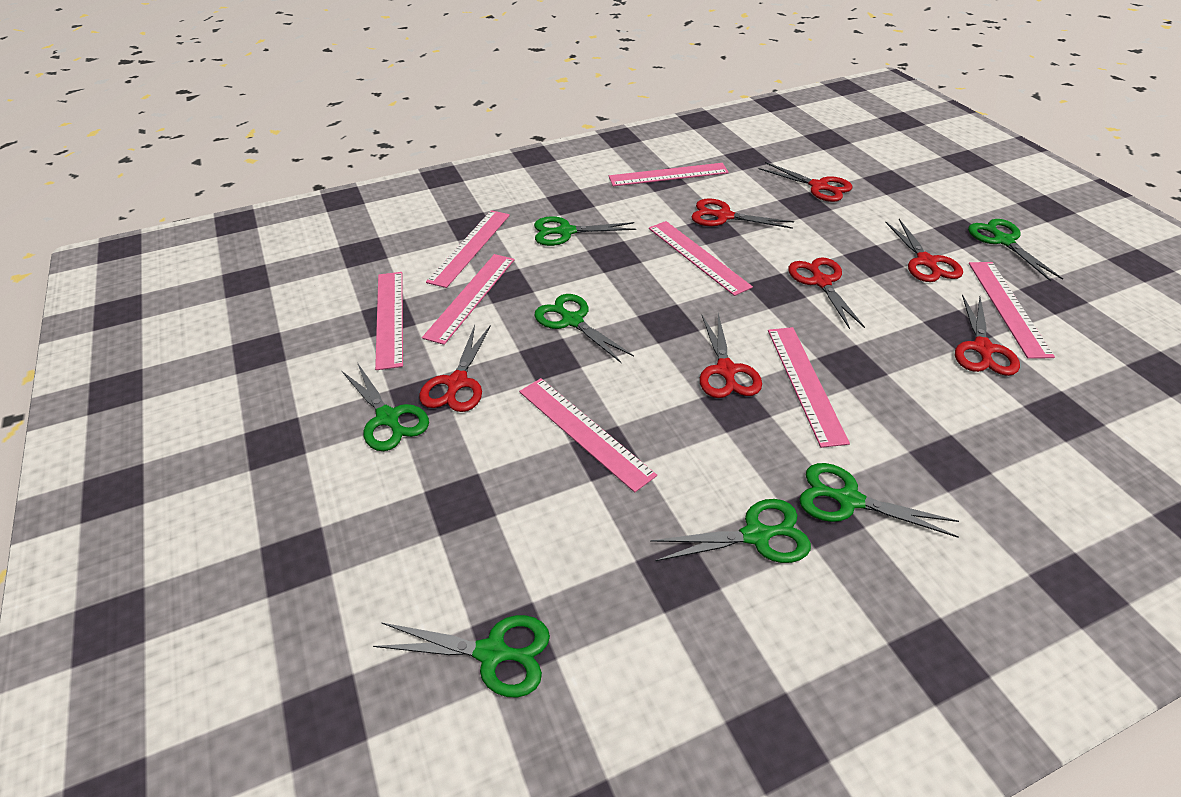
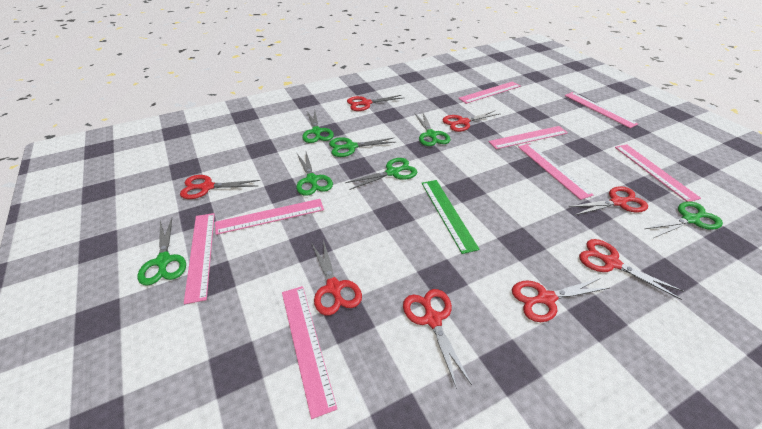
green ruler: none = 0 -> [422,180,480,254] = 1
red scissors: [419,325,490,412] [691,198,794,229] [700,313,762,398] [759,162,852,202] [788,257,865,329] [885,219,963,282] [955,295,1020,376] = 7 -> [180,175,260,199] [312,240,362,316] [347,95,402,111] [403,289,472,389] [443,111,501,132] [512,278,610,322] [568,186,648,215] [579,239,684,300] = 8

